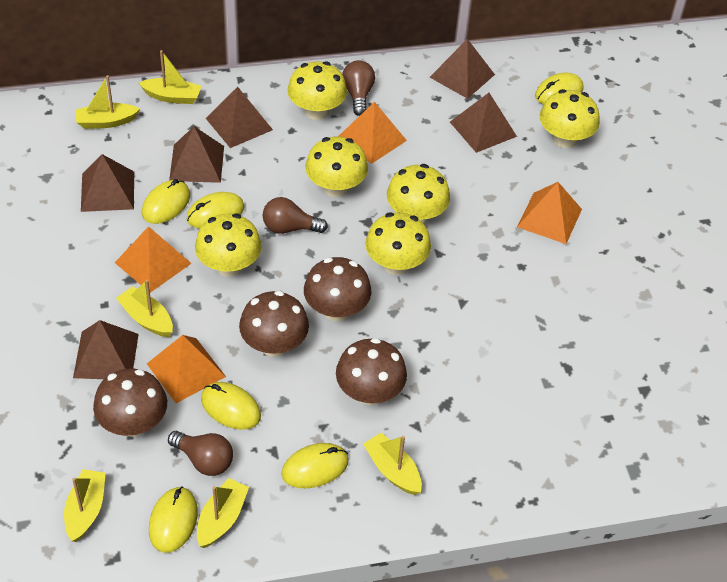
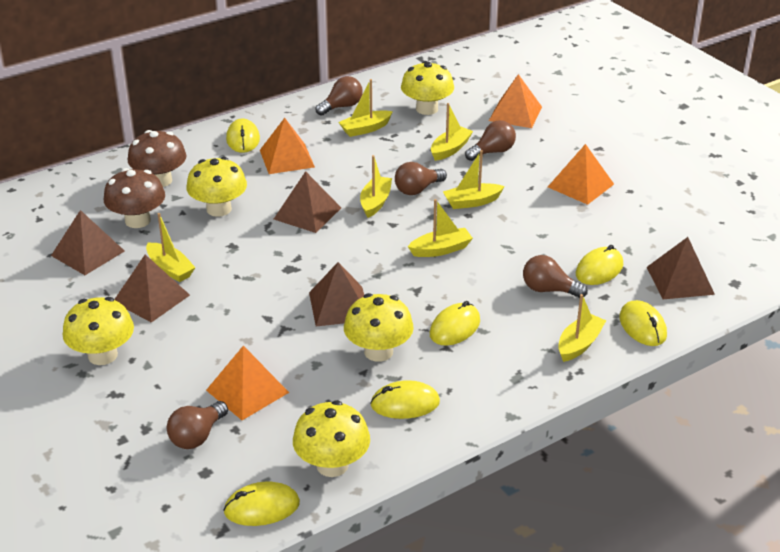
brown light bulb: [168,431,233,476] [263,197,328,234] [342,60,375,116] = 3 -> [167,401,228,449] [316,76,363,116] [395,162,447,195] [465,120,516,161] [523,255,588,298] = 5
brown mushroom: [93,368,167,437] [239,291,309,357] [304,257,371,321] [336,338,407,405] = 4 -> [104,168,165,228] [128,130,186,187] = 2
brown pyramid: [73,320,139,379] [81,154,134,212] [169,126,224,183] [206,87,273,148] [430,39,495,99] [450,93,517,153] = 6 -> [51,210,125,275] [114,254,190,323] [274,171,341,233] [309,262,364,327] [646,237,715,299] = 5
yellow boat: [64,469,106,542] [75,75,140,129] [116,280,173,337] [139,50,201,104] [197,478,249,548] [363,433,422,495] = 6 -> [146,213,196,282] [339,79,393,137] [360,155,392,218] [408,199,473,257] [431,103,473,161] [443,150,505,209] [558,294,606,362] = 7
yellow mushroom: [195,213,262,277] [287,61,347,120] [305,137,368,197] [365,212,431,275] [387,164,450,224] [540,89,600,148] = 6 -> [63,297,134,365] [186,157,247,217] [293,400,370,477] [344,293,414,362] [401,61,454,115] = 5

